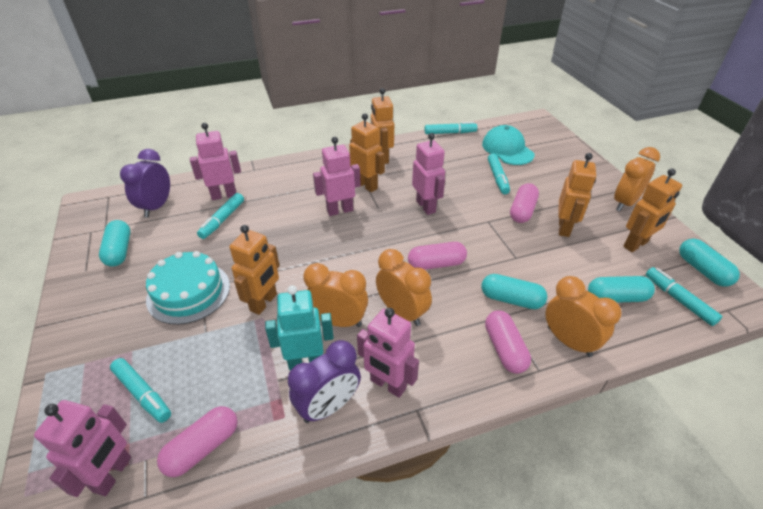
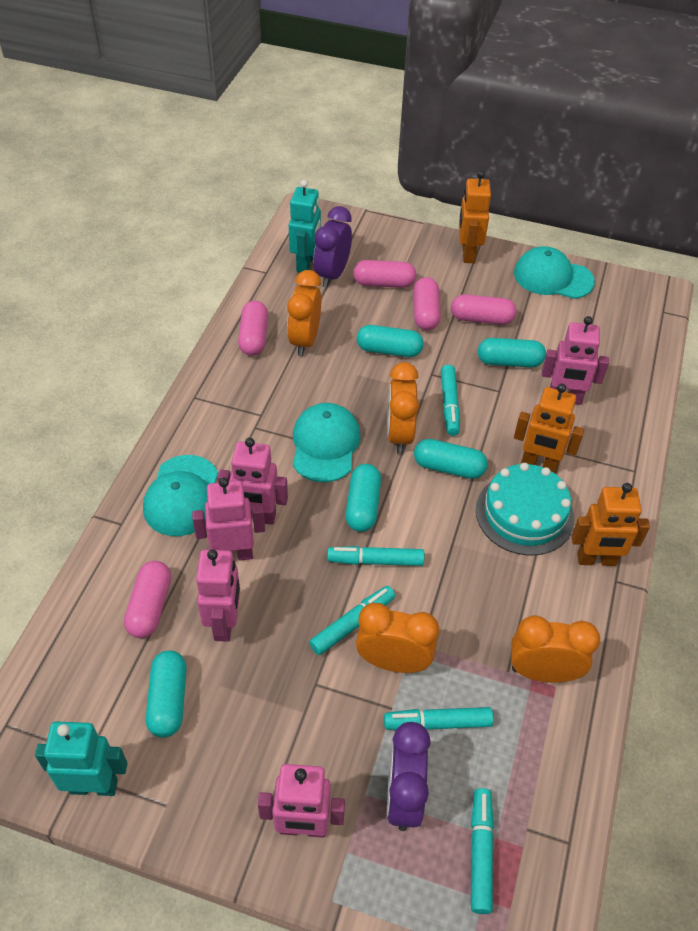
orange robot: [229,225,280,315] [349,113,385,192] [371,88,394,164] [559,153,596,237] [623,168,682,252] = 5 -> [459,171,491,263] [514,384,584,473] [571,483,650,566] = 3
pink capsule: [157,406,238,477] [408,242,467,270] [485,310,531,374] [510,183,539,223] = 4 -> [124,561,171,638] [238,301,268,356] [353,260,417,288] [413,277,441,330] [451,294,517,325] = 5
turquoise cap: [482,125,535,165] = 1 -> [143,455,218,536] [293,403,361,482] [514,246,595,299] = 3
turquoise capsule: [99,220,131,267] [481,274,547,309] [588,276,655,303] [679,239,740,287] = 4 -> [146,650,187,738] [346,464,381,532] [357,325,424,357] [414,439,488,479] [478,338,546,368] = 5
turquoise robot: [265,285,334,370] = 1 -> [35,721,128,796] [289,180,321,272] = 2

